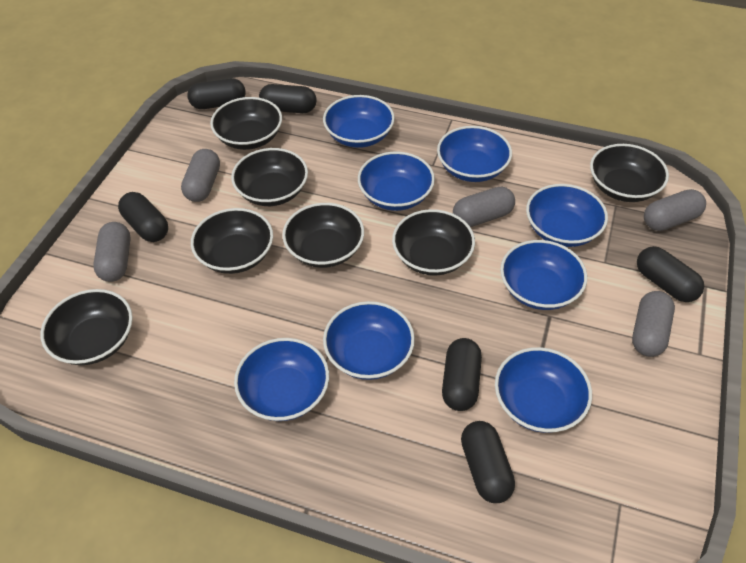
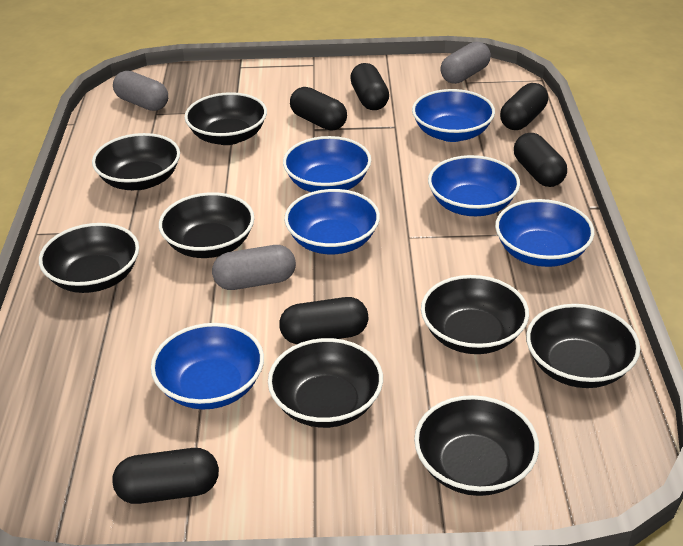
black bowl: [40,289,133,365] [191,208,273,274] [210,97,282,150] [231,148,308,206] [282,203,364,268] [392,209,475,276] [590,144,669,202] = 7 -> [39,223,139,293] [92,133,180,190] [159,192,255,258] [184,92,267,145] [268,338,383,428] [414,395,539,496] [421,275,529,354] [526,304,640,388] = 8
blue bowl: [234,338,329,421] [323,95,395,148] [323,301,415,380] [358,152,435,211] [437,126,512,182] [495,347,592,433] [500,240,587,310] [526,184,608,247] = 8 -> [151,323,264,409] [283,136,371,192] [284,189,380,254] [412,89,495,142] [428,155,520,216] [495,199,594,267] = 6
grey capsule: [93,222,131,282] [181,149,220,202] [453,186,515,227] [632,291,675,357] [644,189,706,231] = 5 -> [113,71,168,111] [212,245,296,290] [440,41,491,84] = 3

